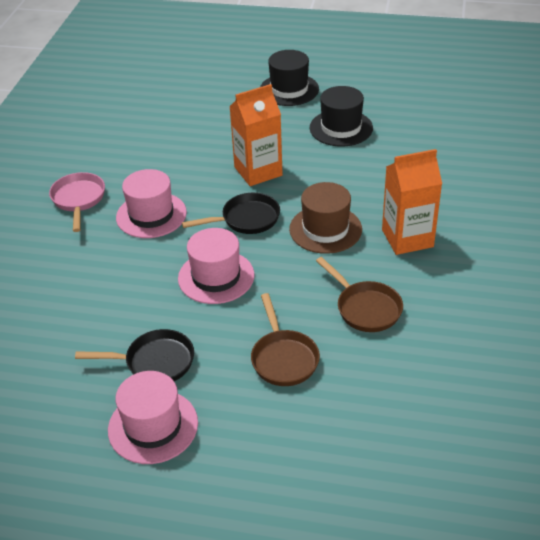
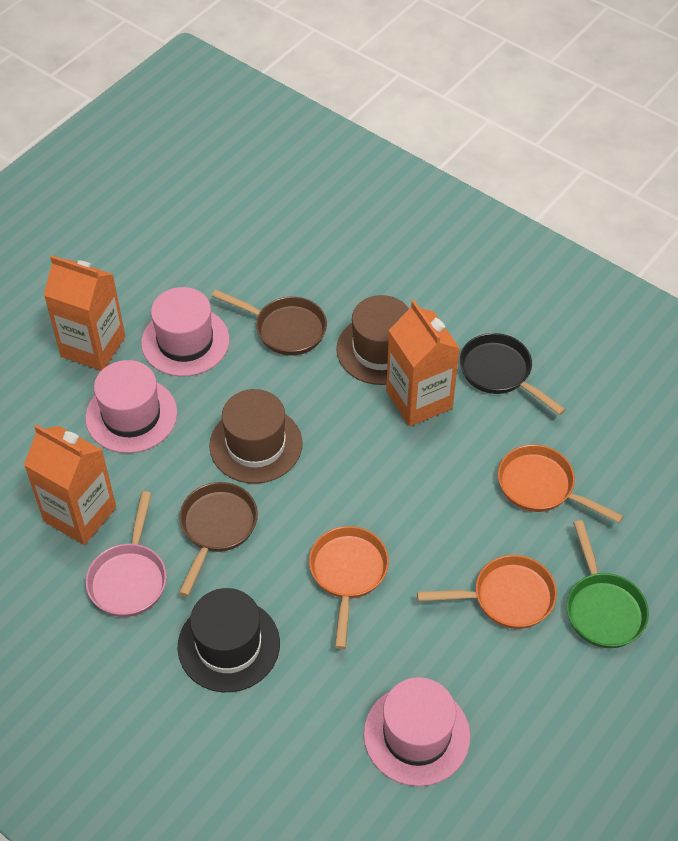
black hat: [260,50,319,106] [310,86,373,147] = 2 -> [177,588,280,692] = 1
black pan: [75,329,194,381] [182,193,280,234] = 2 -> [460,333,566,415] = 1
brown hat: [289,182,362,254] = 1 -> [209,389,303,484] [336,295,409,385] = 2
green pan: none = 0 -> [567,520,649,648] = 1
orange carton: [229,84,283,186] [382,149,442,255] = 2 -> [24,425,116,545] [44,255,125,371] [386,300,460,426] = 3
orange pan: none = 0 -> [309,526,389,649] [417,555,557,629] [498,445,623,523] = 3

